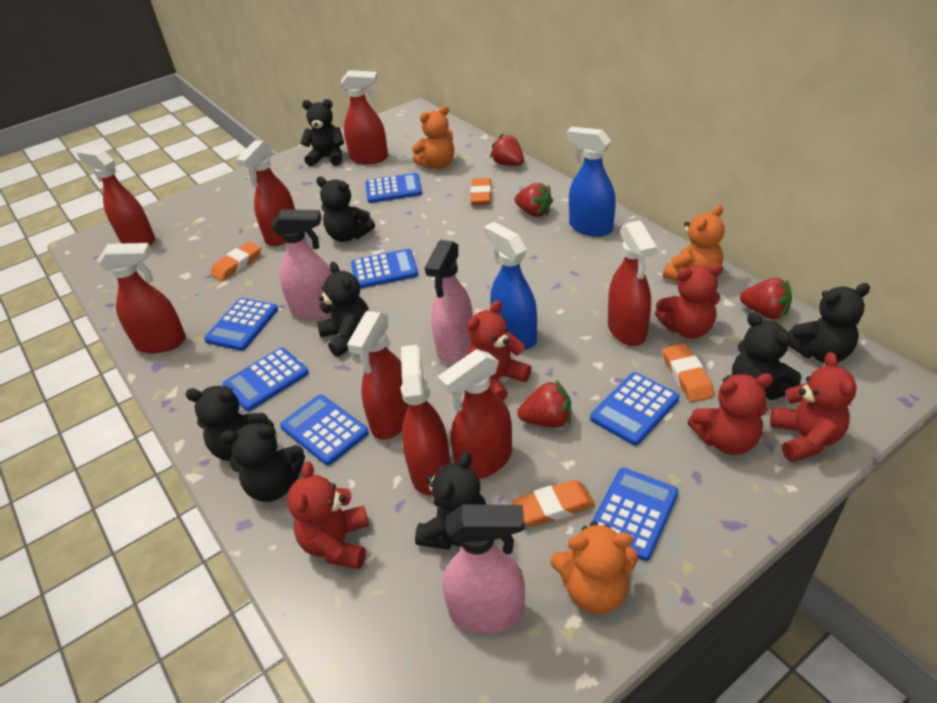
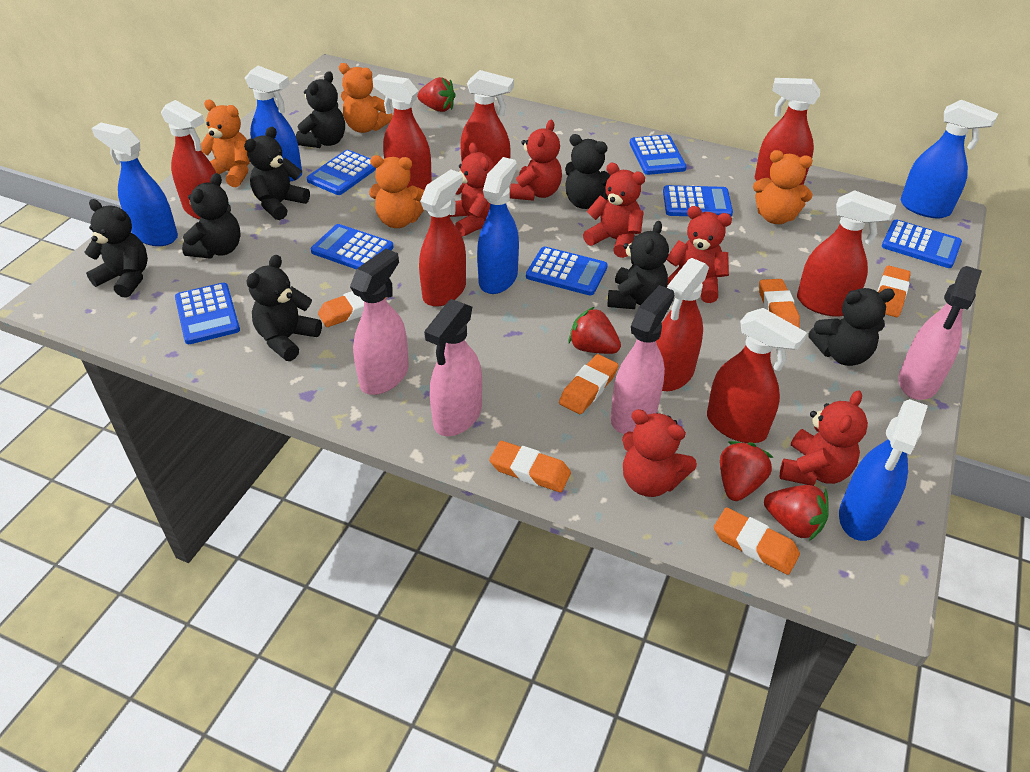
blue spray bottle: [484,222,537,350] [566,127,616,237] = 2 -> [91,123,178,246] [245,66,302,182] [477,157,519,294] [839,399,928,541] [901,100,998,218] = 5
orange eraser: [211,241,261,281] [470,178,492,205] [512,480,595,527] [663,343,714,402] = 4 -> [318,291,386,327] [489,441,571,492] [559,354,619,414] [714,507,800,575] [759,279,800,328] [877,266,911,317] = 6
orange teddy bear: [412,106,454,169] [550,521,638,614] [663,205,725,281] = 3 -> [201,100,250,187] [339,63,393,133] [369,155,424,228] [753,150,813,224] = 4
pink spray bottle: [271,209,332,320] [425,240,473,363] [442,505,525,634] = 3 -> [350,249,409,395] [424,299,482,436] [611,285,674,434] [899,266,982,400] = 4
red teddy bear: [287,461,369,569] [467,300,531,401] [655,263,723,339] [687,373,773,455] [770,352,857,462] = 5 -> [449,142,495,236] [510,120,562,201] [583,163,645,258] [622,409,697,497] [667,206,732,303] [780,390,868,486] = 6

